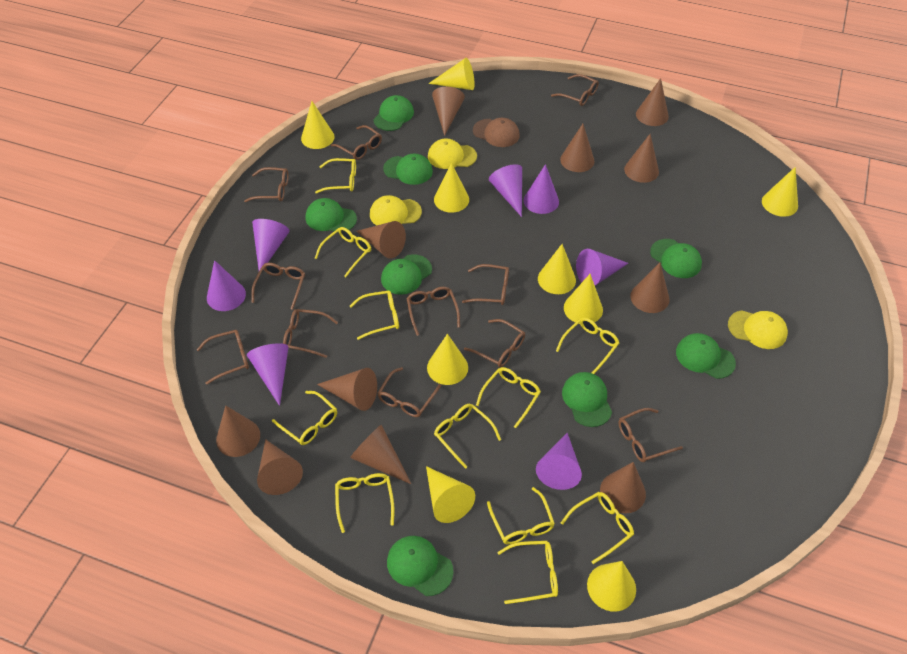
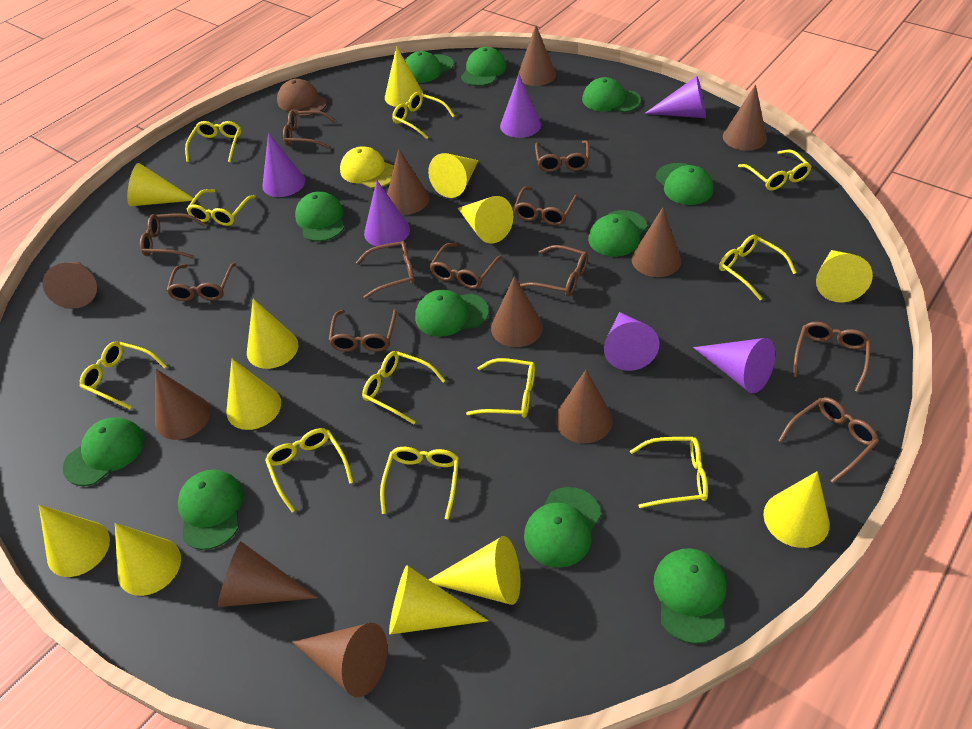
brown cone: [216,406,260,457] [257,439,303,495] [317,368,377,411] [350,425,411,484] [356,221,406,258] [432,87,465,136] [560,124,595,172] [600,462,646,513] [624,134,659,183] [630,263,670,313] [636,78,669,126] = 11 -> [43,262,97,309] [155,369,211,440] [218,541,318,607] [292,623,387,697] [387,149,429,215] [491,276,543,347] [518,25,556,86] [555,370,613,443] [632,207,681,277] [723,84,767,151] = 10
green cap: [306,198,357,233] [373,95,414,131] [381,254,432,295] [383,153,433,185] [387,536,454,596] [562,372,612,427] [650,239,702,278] [676,333,736,379] = 8 -> [63,417,144,486] [178,469,244,550] [295,191,344,242] [405,51,454,83] [415,290,489,337] [461,47,506,86] [524,487,601,568] [582,77,641,113] [588,210,647,257] [654,548,726,644] [656,163,713,205] = 11
purple cone: [207,260,246,311] [247,343,289,406] [252,219,290,271] [489,164,522,217] [524,164,559,214] [536,433,582,490] [576,249,628,286] = 7 -> [262,133,305,197] [364,181,410,246] [500,75,541,138] [604,312,659,371] [644,76,706,118] [693,338,775,393] = 6
yellow cap: [370,195,422,226] [428,138,477,169] [728,310,788,349] = 3 -> [340,146,394,188] = 1
yellow cone: [301,101,335,149] [426,466,475,523] [427,334,468,385] [428,58,475,90] [434,163,469,213] [538,244,576,294] [564,274,603,324] [587,561,636,612] [762,167,798,217] = 9 -> [39,505,110,577] [115,523,181,596] [127,163,194,206] [227,359,281,430] [247,299,298,369] [385,46,423,107] [389,565,489,634] [428,153,479,198] [428,536,521,605] [458,196,513,244] [763,471,830,548] [816,250,873,303] = 12

